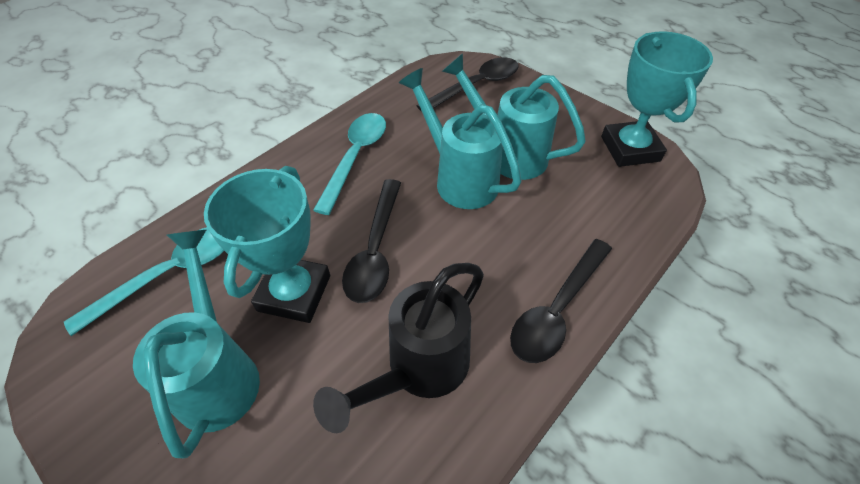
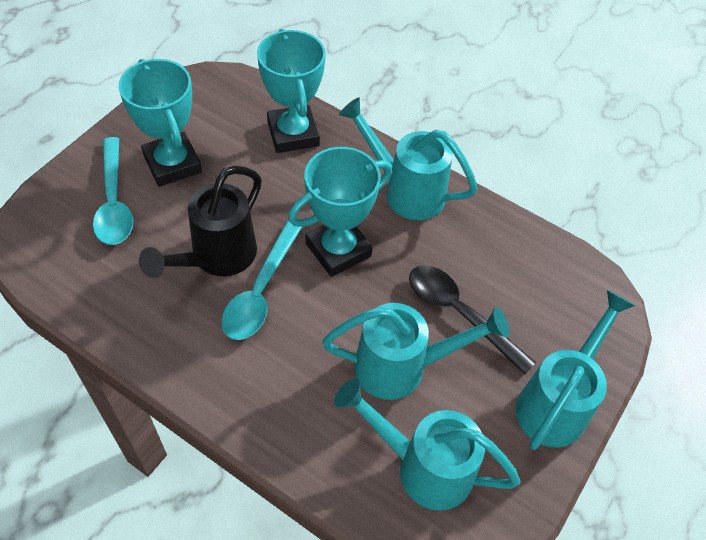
black spoon: [342,179,401,303] [417,57,519,112] [510,239,612,363] = 3 -> [409,265,536,375] = 1
turquoise trophy: [204,166,330,323] [601,31,713,167] = 2 -> [119,59,202,187] [257,29,326,153] [288,147,392,277] = 3
turquoise watering can: [133,230,260,459] [399,68,522,209] [442,53,586,180] = 3 -> [322,303,510,400] [334,378,521,511] [339,97,478,220] [515,290,636,450] = 4

